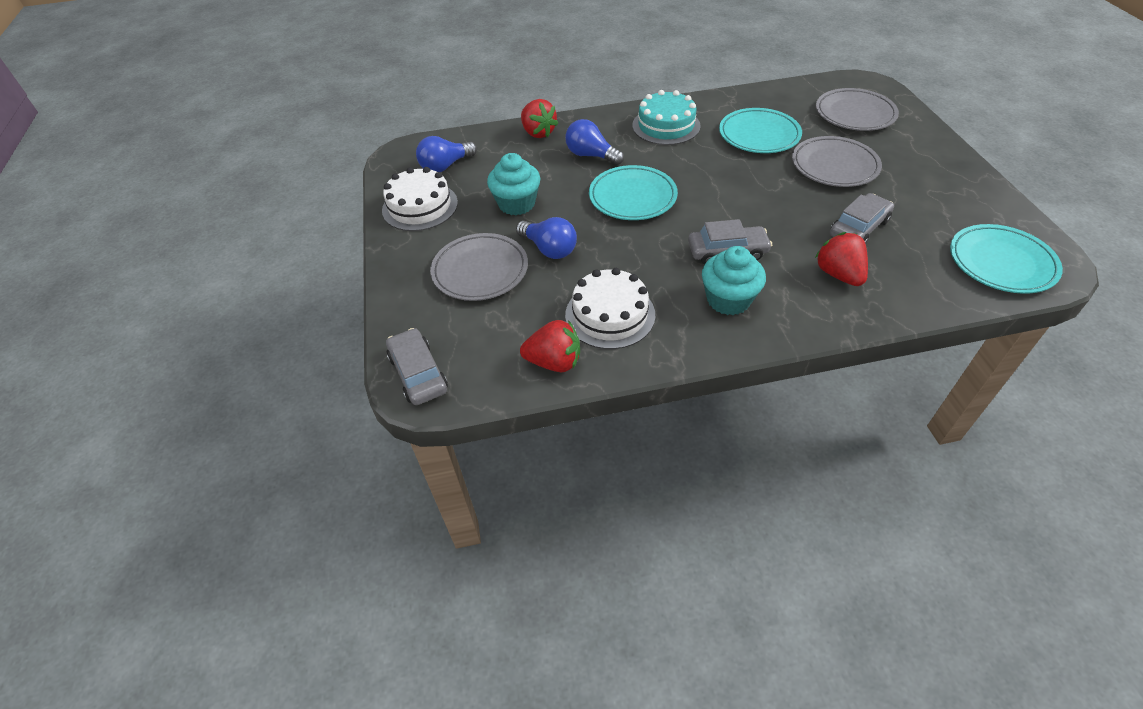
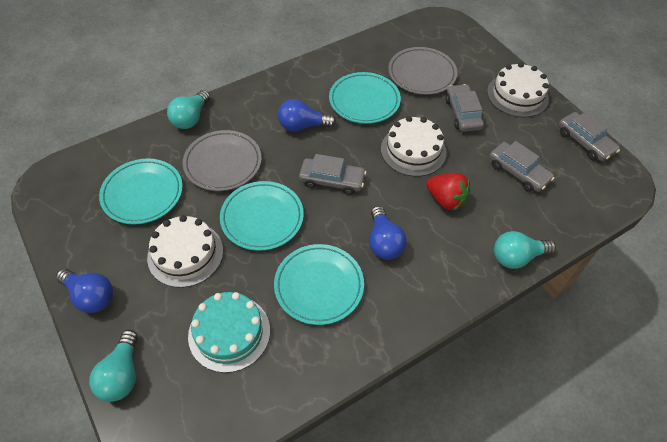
grey car: [386,328,448,405] [688,219,772,264] [830,193,894,244] = 3 -> [299,154,367,195] [445,84,484,132] [489,141,554,192] [559,111,620,161] = 4
grey plate: [430,233,528,301] [792,136,882,187] [816,88,899,131] = 3 -> [183,130,262,191] [388,47,457,95] = 2
red strawberry: [520,320,580,372] [521,99,558,138] [815,232,868,286] = 3 -> [426,173,470,211] = 1
turquoise cupcake: [487,153,541,215] [702,246,766,315] = 2 -> none = 0
turquoise light bulb: none = 0 -> [89,330,138,402] [167,90,210,129] [494,231,556,269] = 3
turquoise plate: [589,165,678,220] [719,108,802,153] [950,224,1063,294] = 3 -> [99,159,183,225] [220,181,304,251] [274,244,364,325] [329,72,401,124] = 4
white cake: [382,167,458,231] [565,268,655,349] = 2 -> [147,215,223,288] [381,116,447,177] [487,62,549,118] = 3

